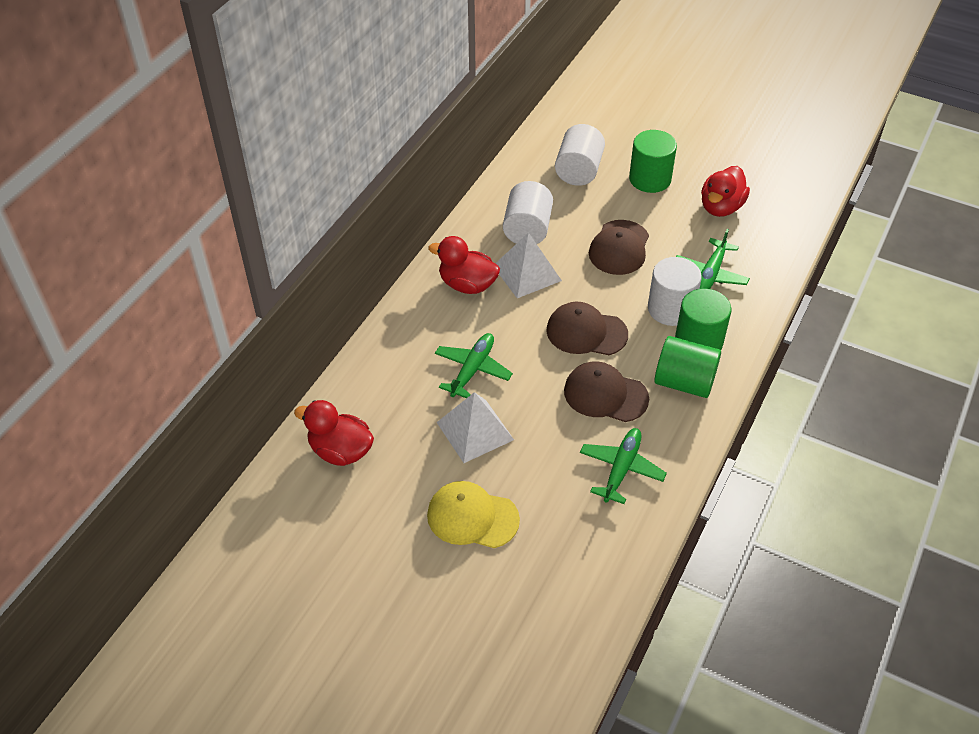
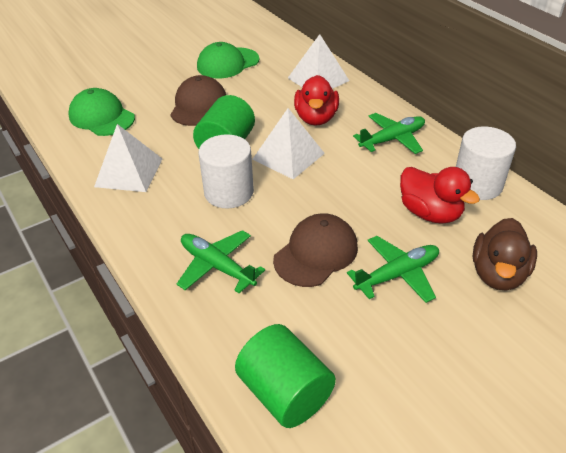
brown cap: [546,302,628,355] [564,361,649,422] [589,220,649,275] = 3 -> [170,75,226,126] [273,213,358,287] = 2
brown duck: none = 0 -> [473,218,537,290] = 1
green cap: none = 0 -> [68,88,135,136] [197,42,259,78] = 2
green cylinder: [629,130,677,193] [654,336,721,398] [675,288,731,350] = 3 -> [193,95,255,149] [235,324,336,428] = 2
red duck: [294,400,374,466] [428,236,500,294] [701,166,750,217] = 3 -> [294,75,339,126] [400,167,480,224] = 2
white cylinder: [503,181,553,244] [555,124,605,186] [648,257,702,326] = 3 -> [198,134,254,208] [456,127,516,200] = 2
white pyramid: [436,392,514,463] [496,232,562,298] = 2 -> [94,124,162,192] [252,108,325,179] [288,34,350,89] = 3
yellow cap: [427,481,520,548] = 1 -> none = 0

